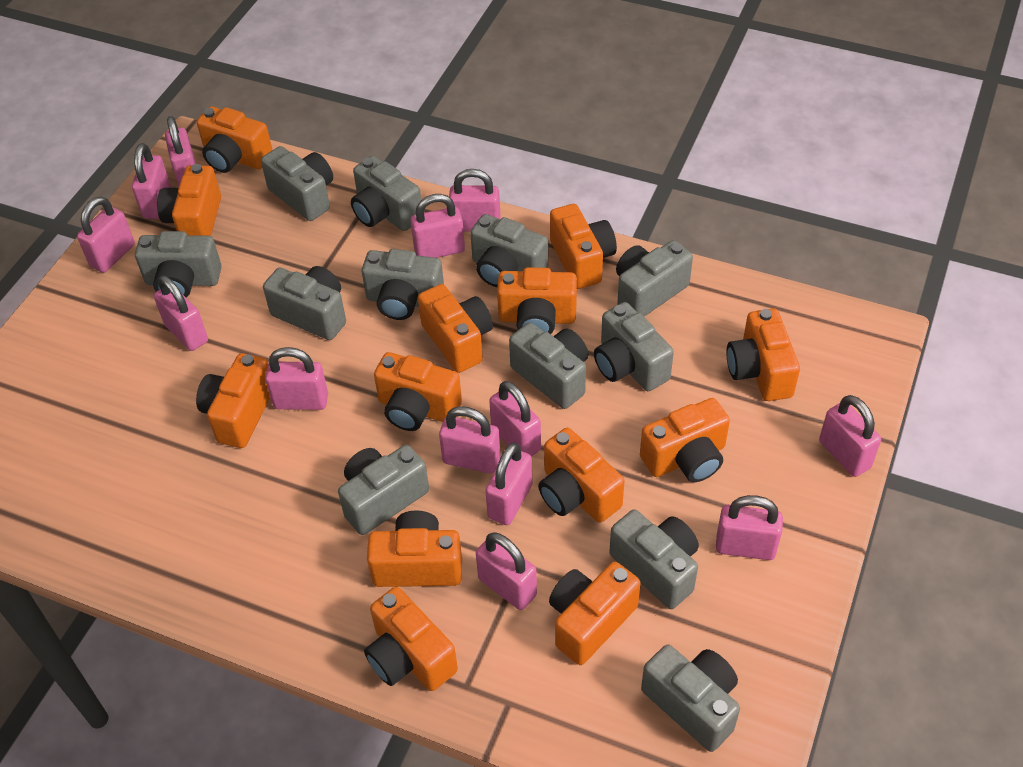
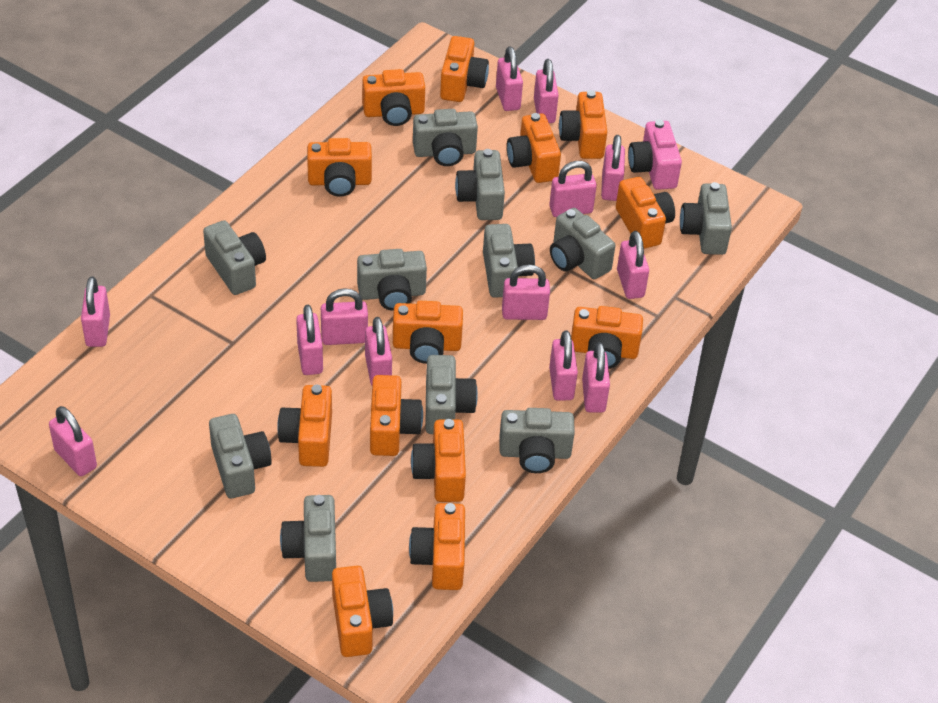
grey camera: [135,231,222,297] [261,146,333,221] [263,266,346,340] [338,445,429,535] [351,156,421,231] [362,249,444,320] [470,214,548,287] [509,323,588,409] [594,302,674,391] [609,510,699,609] [616,240,693,317] [641,644,740,752] = 12 -> [203,220,266,295] [209,414,272,498] [280,495,336,582] [357,249,427,311] [413,109,478,166] [425,355,478,434] [455,149,505,220] [483,224,535,298] [499,408,575,473] [550,208,615,279] [680,182,732,255] = 11
pink camera: none = 0 -> [628,120,682,190] = 1

